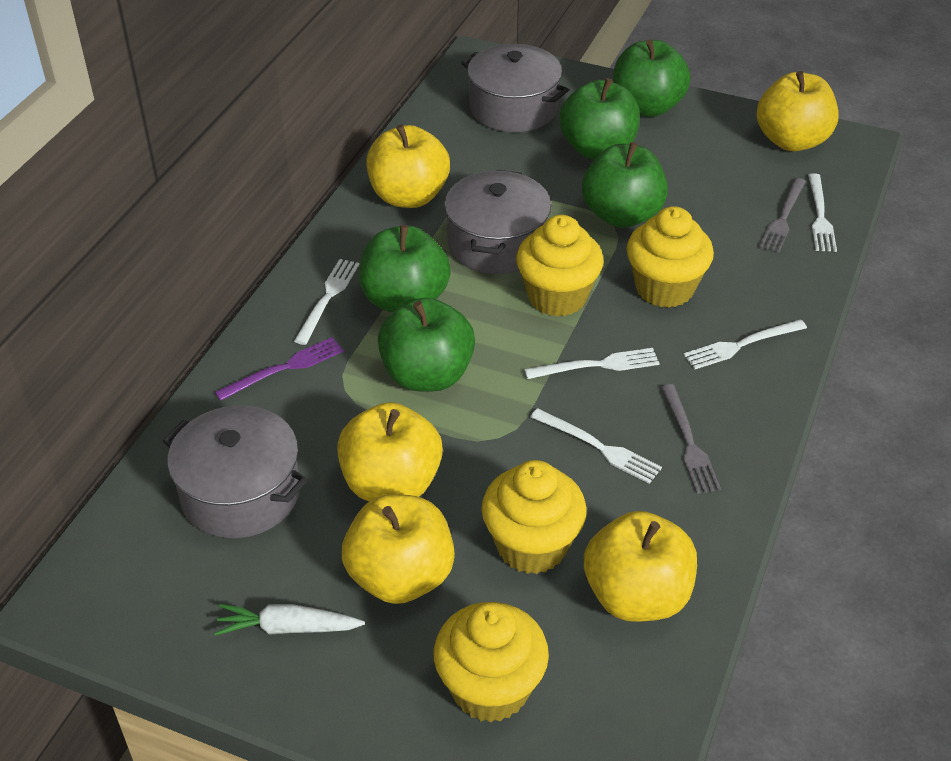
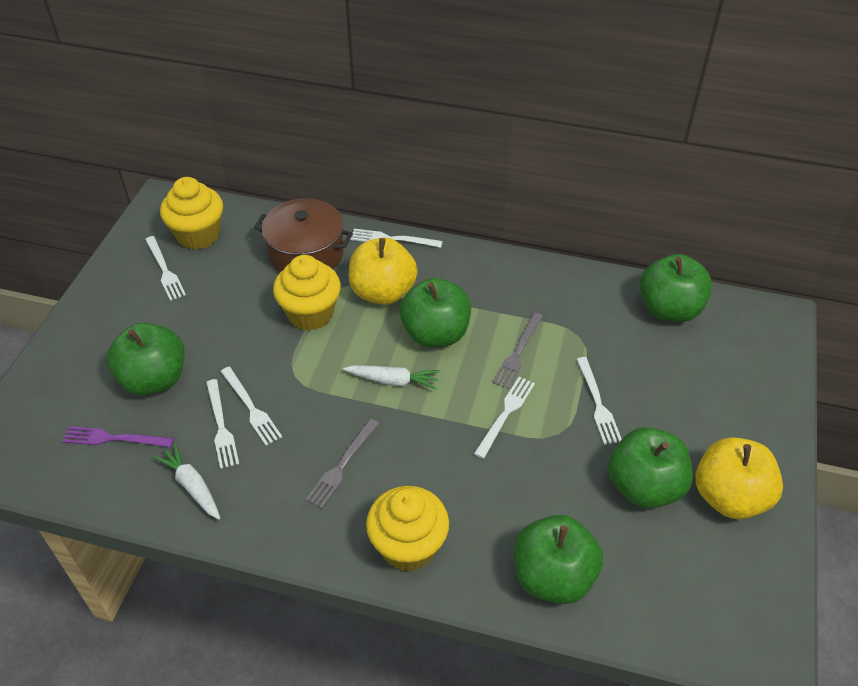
brown pot: none = 0 -> [254,198,353,273] = 1
grey pot: [163,405,308,538] [444,170,551,274] [462,44,569,132] = 3 -> none = 0
white carrot: [214,604,365,636] = 1 -> [153,443,220,520] [343,365,440,389] = 2
white fork: [294,259,359,345] [524,348,659,379] [530,408,662,484] [683,319,807,369] [808,173,837,252] = 5 -> [145,236,186,301] [206,379,239,469] [220,367,282,445] [351,229,443,248] [474,377,535,459] [576,357,622,445] = 6
yellow apple: [337,402,443,501] [342,494,455,604] [366,124,450,208] [584,511,697,622] [757,71,839,151] = 5 -> [349,238,418,305] [695,437,783,519] = 2
yellow cupcake: [434,602,549,723] [481,460,587,574] [516,215,604,317] [626,206,714,308] = 4 -> [160,177,223,250] [273,255,341,331] [366,486,449,572] = 3

